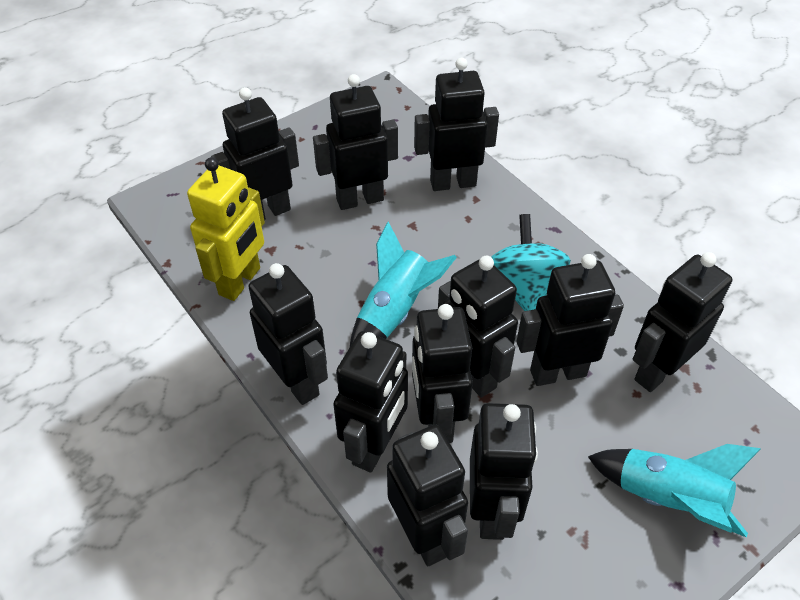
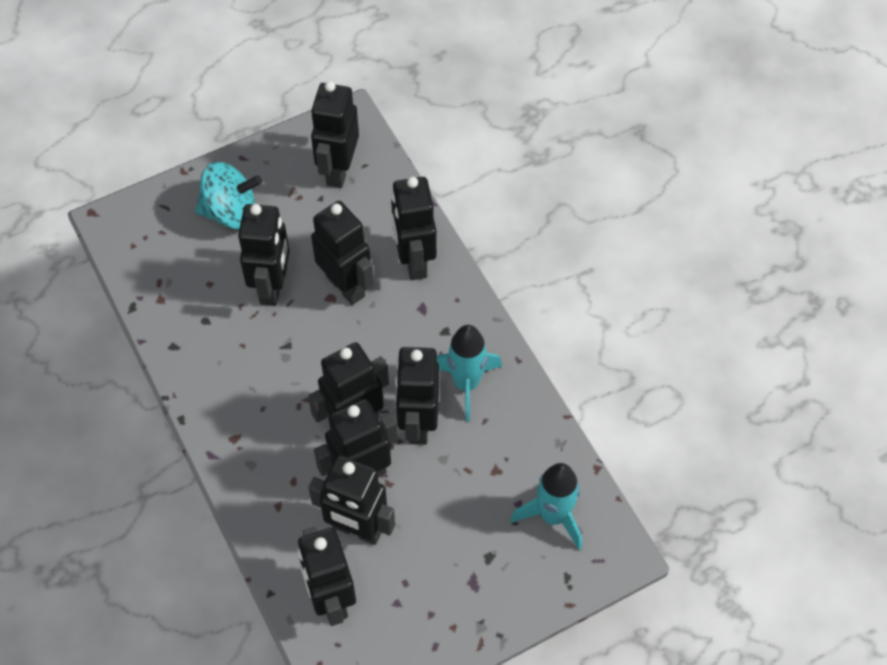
black robot: [211,87,299,221] [249,263,328,405] [313,74,398,210] [333,331,408,473] [387,425,468,566] [412,304,473,443] [414,58,499,191] [438,256,518,398] [470,403,538,540] [517,254,624,386] [633,252,732,392] = 11 -> [238,204,290,306] [298,527,356,626] [308,342,389,423] [308,455,395,545] [311,81,359,188] [311,201,374,305] [314,399,398,477] [391,177,437,280] [395,347,439,445] = 9
yellow robot: [187,157,265,301] = 1 -> none = 0

